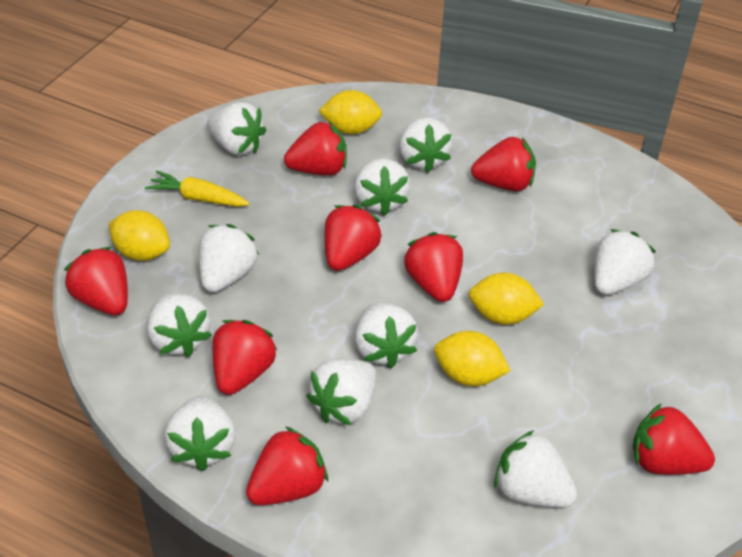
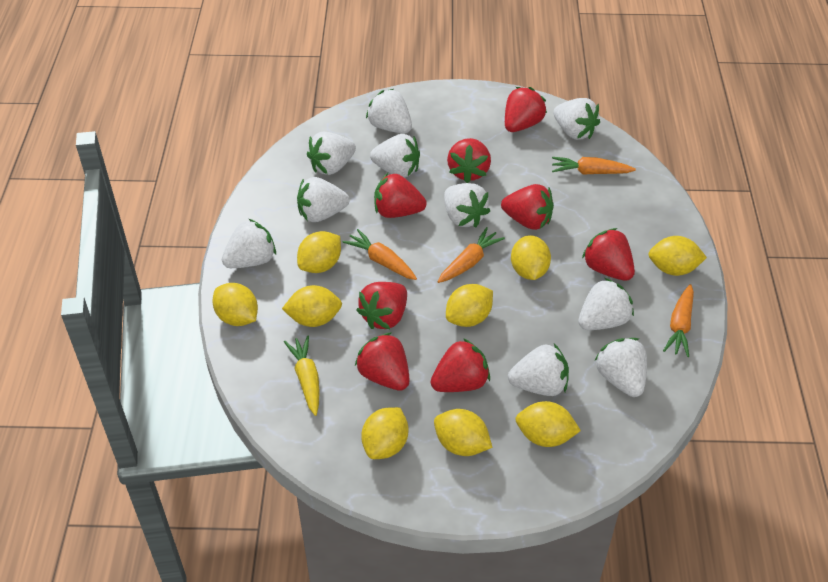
orange carrot: none = 0 -> [342,229,417,280] [437,227,505,283] [552,157,636,175] [663,284,694,357] = 4
yellow lemon: [108,210,170,261] [319,90,382,134] [434,331,511,386] [469,272,544,325] = 4 -> [212,283,258,326] [282,285,342,327] [297,231,341,273] [361,407,408,459] [434,409,492,456] [446,284,493,327] [511,235,551,280] [515,401,581,447] [648,236,707,276] = 9

